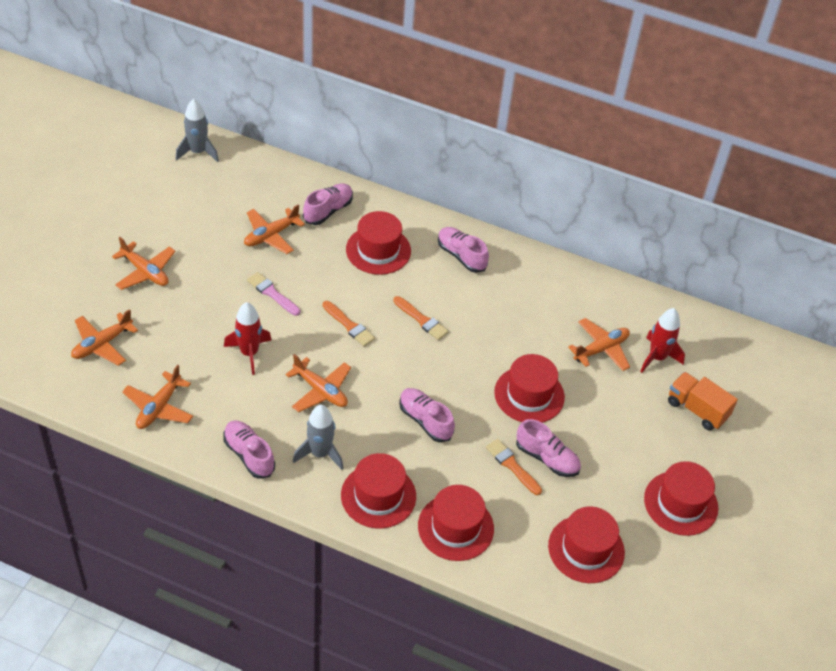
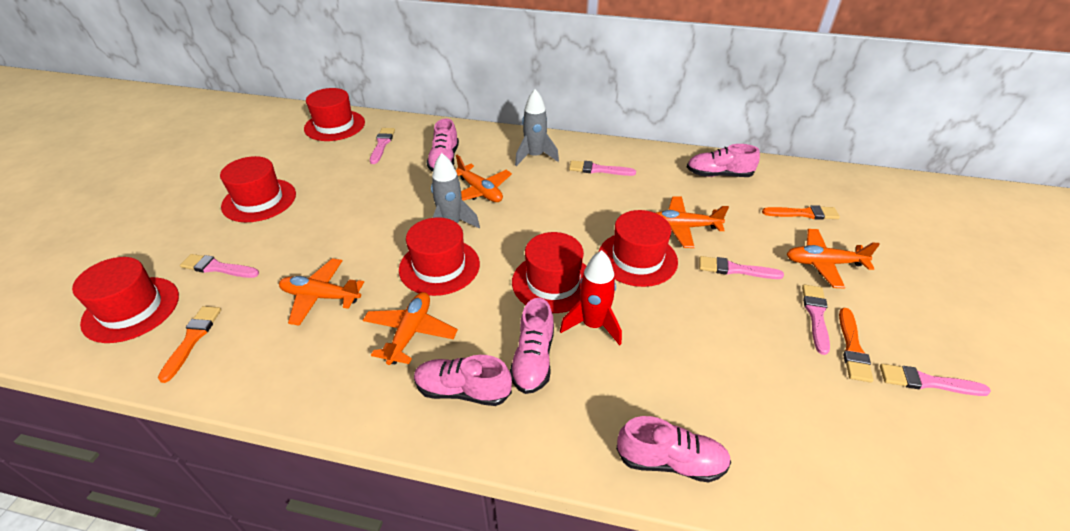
orange plane: [71,309,138,366] [112,237,176,290] [122,365,193,429] [244,204,305,254] [285,354,351,412] [568,318,630,371] = 6 -> [279,258,364,326] [363,292,458,365] [456,155,512,202] [656,196,729,248] [787,229,880,289] = 5
orange truck: [668,372,738,431] = 1 -> none = 0
pink brush: [247,272,300,316] = 1 -> [180,254,259,278] [370,128,395,164] [569,160,636,176] [699,256,784,279] [802,285,830,355] [880,364,991,396] = 6
red rocket: [224,302,272,375] [640,308,685,373] = 2 -> [560,250,622,346] = 1

